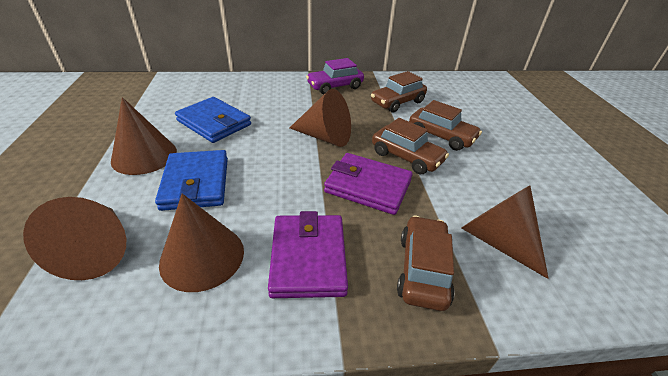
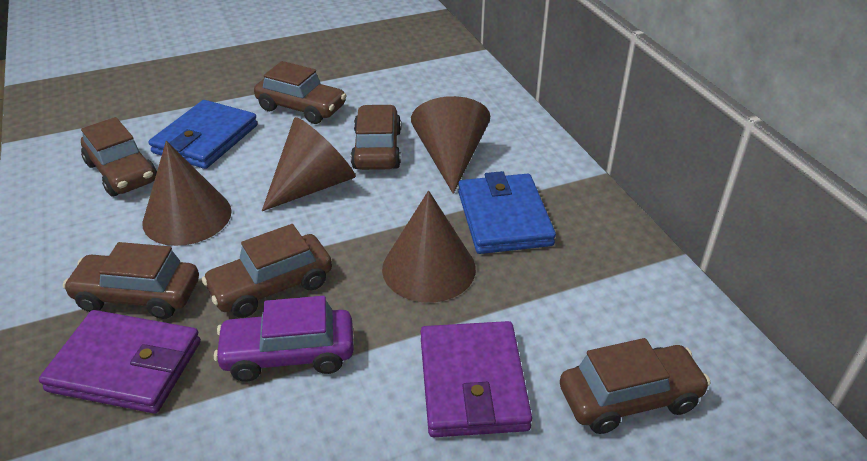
brown car: [371,71,427,113] [372,118,449,174] [397,215,455,311] [409,100,482,151] = 4 -> [63,242,199,319] [81,117,157,197] [202,224,332,318] [254,61,347,124] [351,104,401,170] [560,338,711,434] = 6
brown cone: [23,197,126,280] [111,97,177,175] [159,194,244,292] [290,89,351,147] [461,185,549,279] = 5 -> [142,141,232,246] [262,117,356,211] [382,191,476,303] [411,96,490,194] = 4

